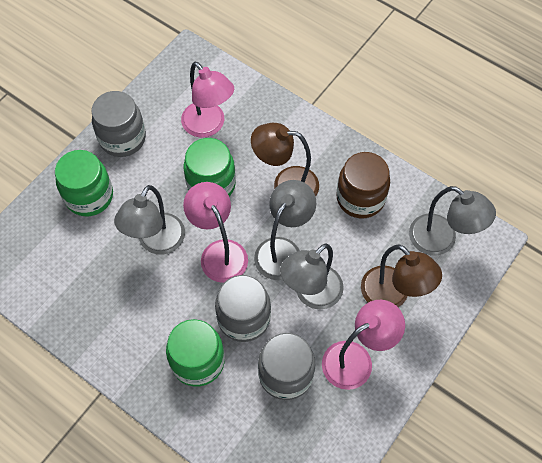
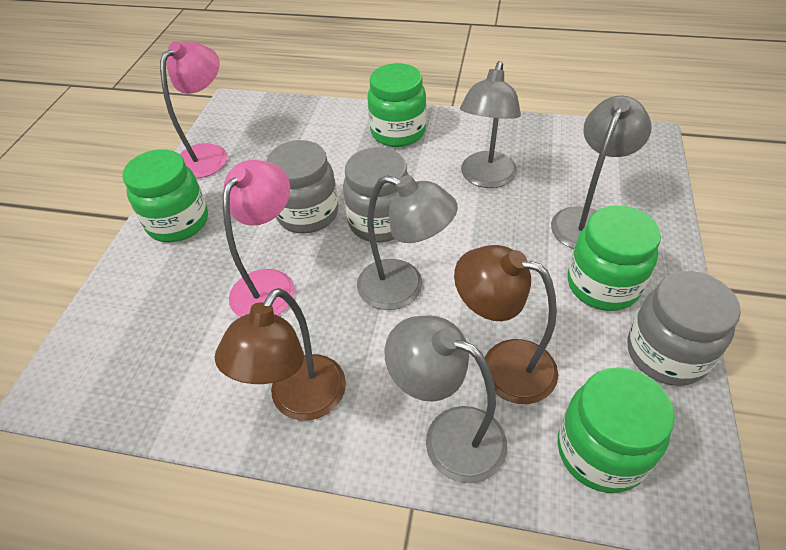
brown jar: [336,152,390,218] = 1 -> none = 0
green jar: [55,150,113,216] [166,319,225,387] [183,138,236,196] = 3 -> [122,149,208,242] [367,63,427,147] [558,367,675,493] [568,205,661,311] = 4
pink lamp: [181,62,234,137] [183,182,248,283] [322,300,405,390] = 3 -> [160,41,227,178] [223,160,295,317] = 2

